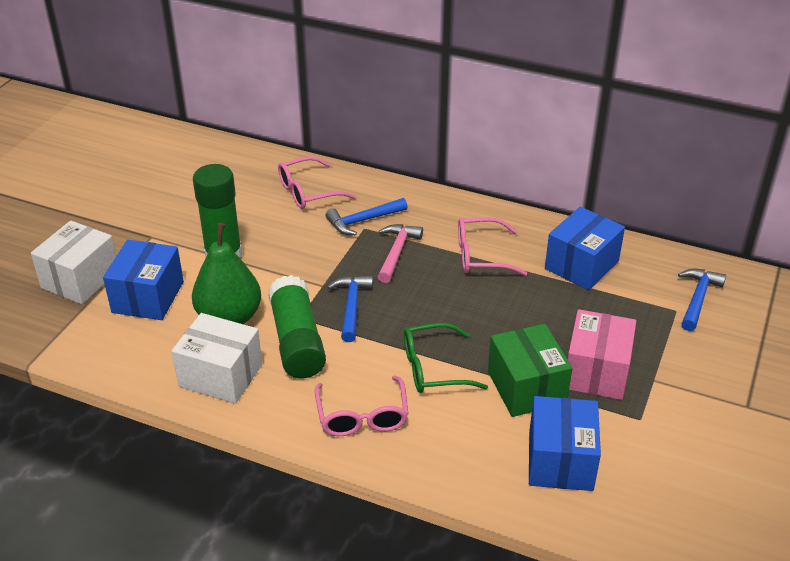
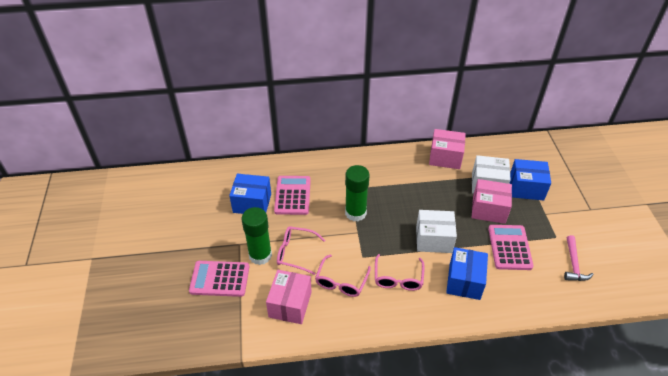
blue hammer: [326,198,407,235] [327,276,373,342] [678,269,726,331] = 3 -> none = 0
green box: [488,324,572,417] = 1 -> none = 0
green glasses: [404,323,488,393] = 1 -> none = 0
green pear: [192,223,261,324] = 1 -> none = 0
pink box: [568,309,636,400] = 1 -> [266,270,312,324] [429,129,466,169] [472,179,512,224] = 3
pink calculator: none = 0 -> [189,261,249,297] [274,176,311,215] [488,225,534,270] = 3

